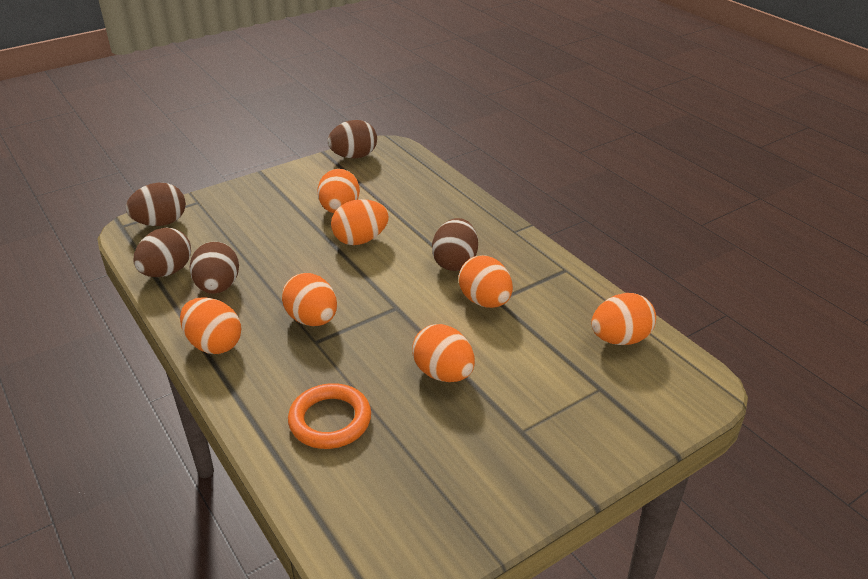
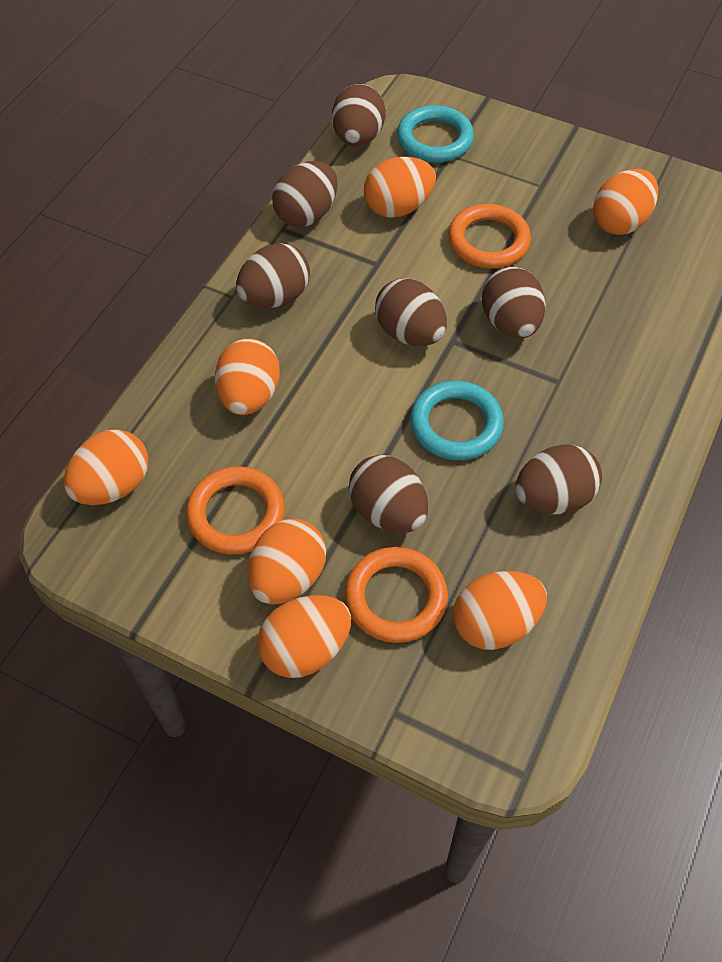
brown egg: [126,183,186,226] [133,228,191,277] [190,242,239,294] [327,120,377,158] [432,218,478,271] = 5 -> [236,243,310,308] [272,161,338,227] [332,84,386,146] [349,455,428,533] [375,278,447,346] [482,266,545,338] [515,444,602,515] = 7
orange ring: [288,383,371,449] = 1 -> [186,466,285,555] [344,547,448,643] [448,204,531,268] = 3
turquoise ring: none = 0 -> [397,105,474,163] [410,380,504,460] = 2

